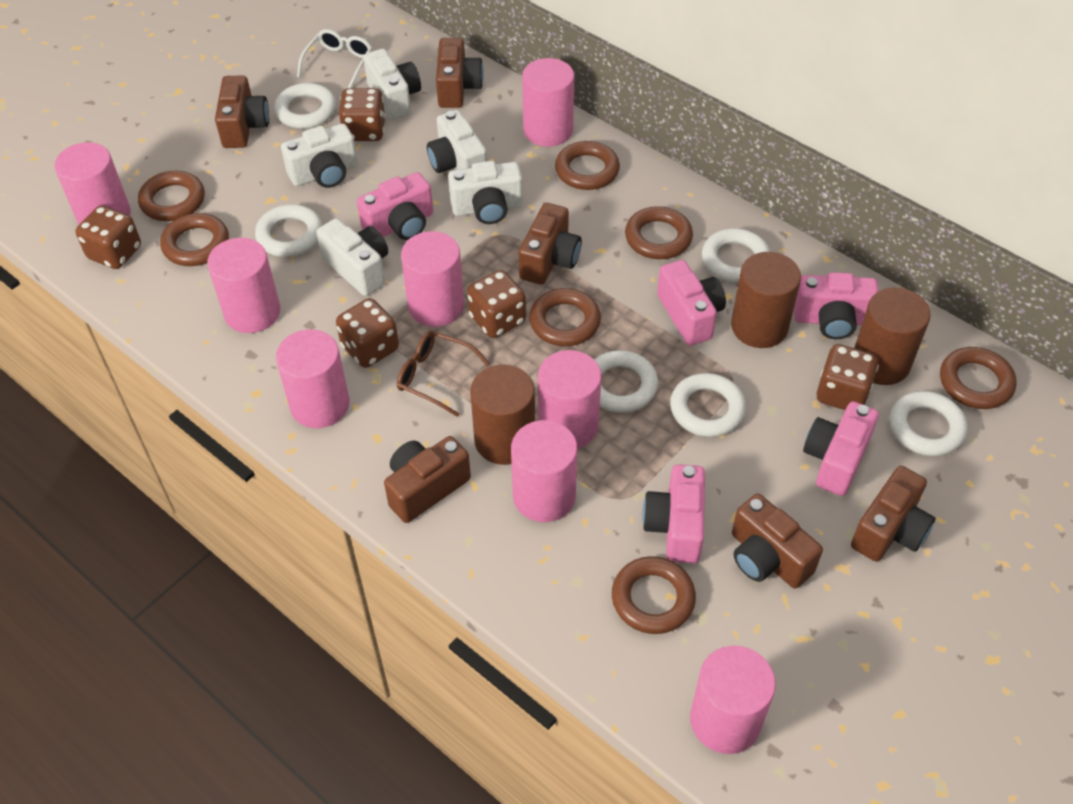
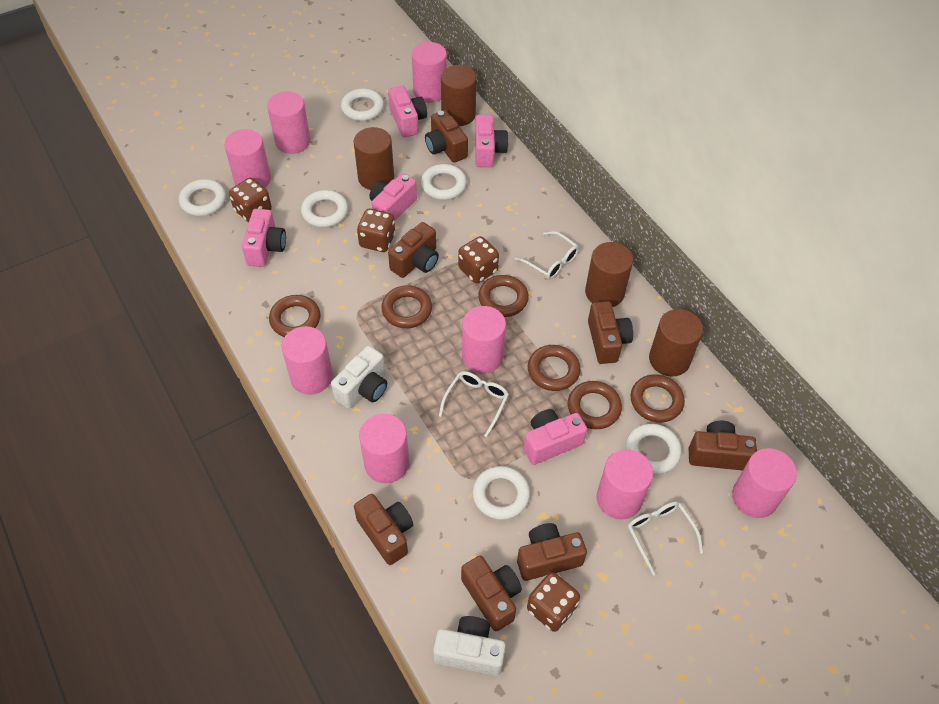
brown camera: [215,75,269,148] [384,436,471,523] [436,38,484,108] [519,203,582,285] [732,493,823,589] [851,466,935,562] = 6 -> [354,494,413,565] [388,222,439,278] [425,110,468,163] [461,556,522,631] [517,523,587,581] [588,301,633,364] [689,421,757,470] = 7
brown cylinder: [470,364,535,465] [731,252,801,348] [854,287,931,385] = 3 -> [354,127,394,190] [441,65,477,126] [585,242,633,307] [649,309,703,377] = 4
brown dice: [75,205,141,269] [336,298,399,368] [339,88,386,141] [467,270,526,338] [817,344,879,410] = 5 -> [229,178,272,222] [357,209,395,252] [458,236,499,283] [527,572,580,632] = 4
brown glasses: [397,331,490,417] = 1 -> none = 0
brown ring: [138,171,205,221] [160,213,229,266] [529,288,601,346] [555,141,620,190] [612,556,696,634] [625,206,693,259] [940,347,1016,409] = 7 -> [269,295,320,337] [381,285,432,328] [478,275,529,317] [528,345,580,391] [568,381,622,429] [631,374,685,423] = 6
white camera: [281,123,358,188] [316,218,388,296] [363,49,421,120] [427,110,487,173] [448,161,523,224] = 5 -> [331,346,387,409] [433,616,506,676] = 2
white glasses: [297,29,372,88] = 1 -> [439,371,509,437] [514,231,579,279] [628,501,703,576] = 3

